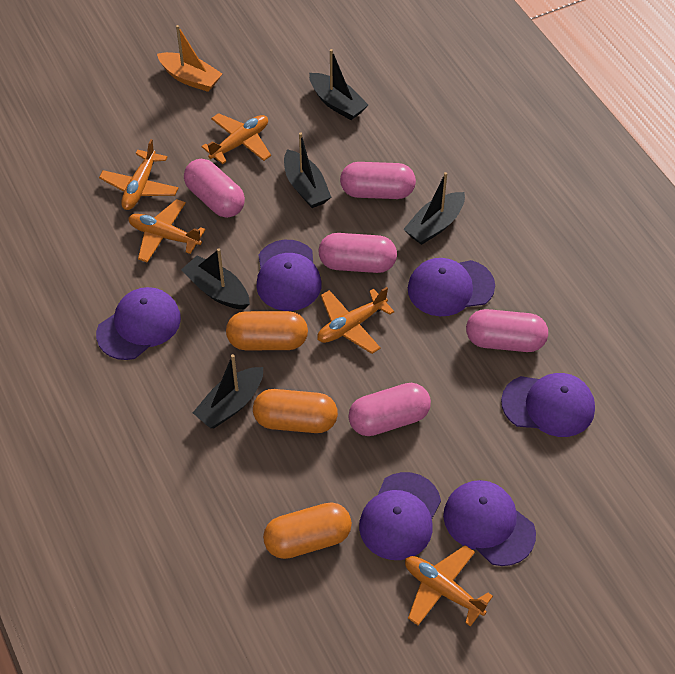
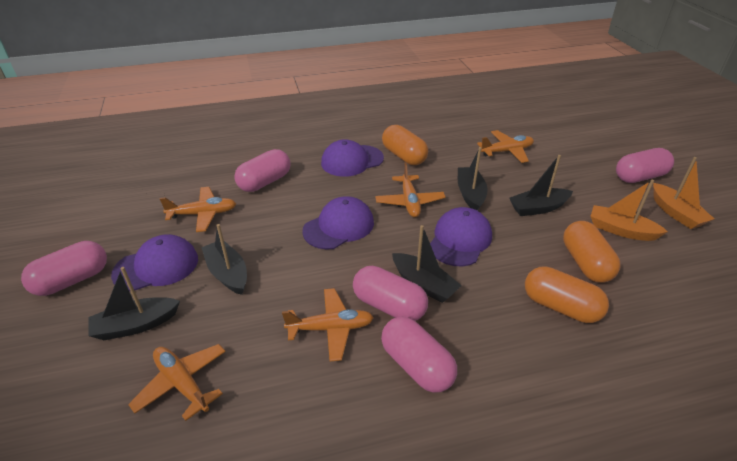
orange boat: [157,25,222,92] = 1 -> [590,180,668,241] [653,157,714,229] = 2
purple cap: [96,287,181,360] [256,240,322,311] [359,472,441,560] [408,258,495,316] [443,480,536,566] [501,373,595,437] = 6 -> [111,234,198,292] [302,196,374,250] [321,139,384,177] [430,207,492,266] = 4

